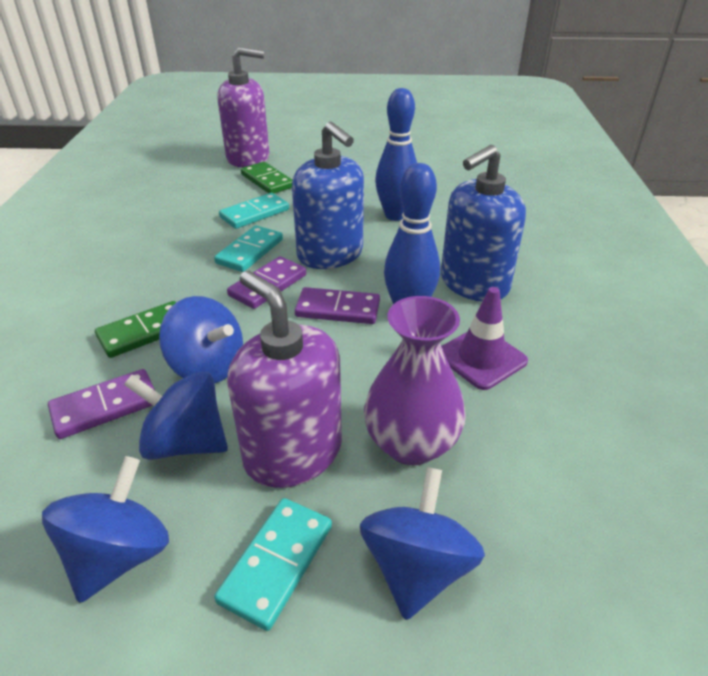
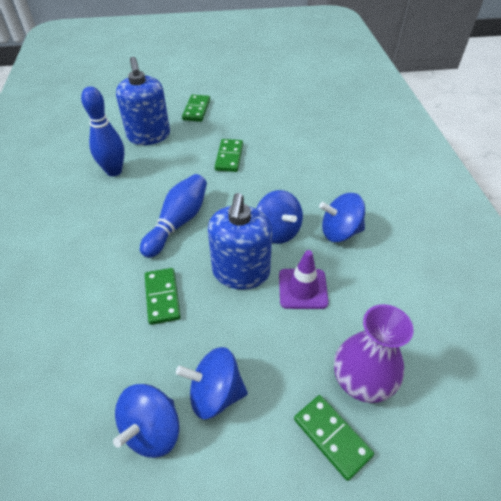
green domino: [95,301,176,358] [241,162,292,193] = 2 -> [145,268,181,325] [182,94,210,122] [215,139,243,172] [294,395,374,481] = 4
purple domino: [48,369,155,439] [227,256,306,309] [295,287,380,324] = 3 -> none = 0
purple soap dispenser: [217,47,270,168] [227,271,342,488] = 2 -> none = 0
turquoise domino: [214,225,283,272] [214,498,332,631] [219,193,289,229] = 3 -> none = 0

